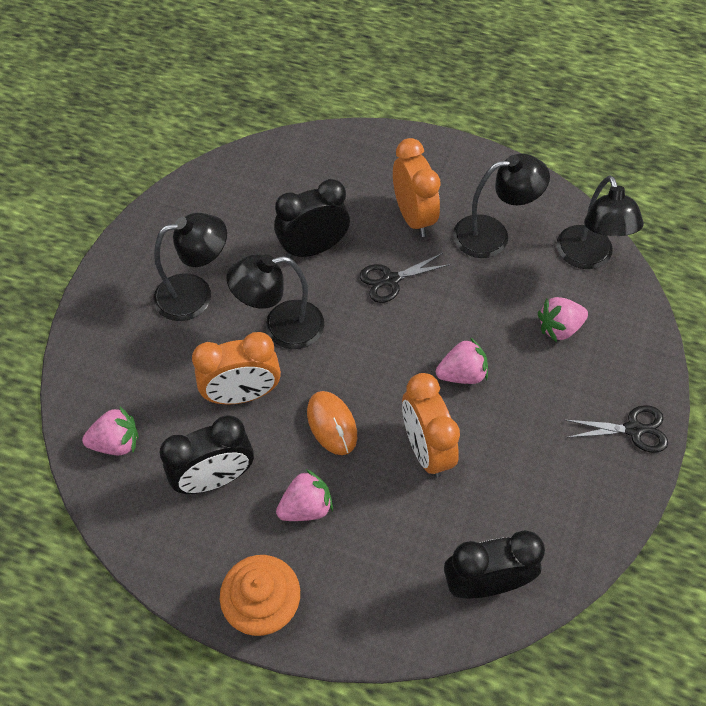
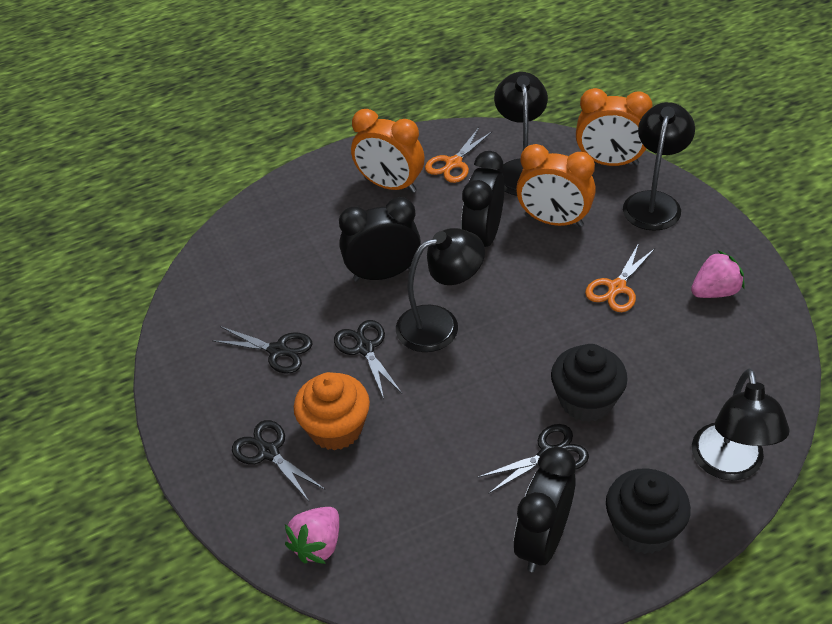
black cupcake: none = 0 -> [551,344,628,422] [606,468,691,554] = 2
black scissors: [360,253,451,303] [565,405,668,453] = 2 -> [212,326,312,374] [232,420,324,501] [334,320,402,399] [478,424,589,494] = 4
orange mouse: [307,391,357,455] = 1 -> none = 0
orange scissors: none = 0 -> [425,128,492,183] [585,243,655,312] = 2
pink strawberry: [82,407,139,455] [276,469,333,521] [436,337,488,384] [538,297,588,342] = 4 -> [285,507,339,564] [691,250,745,298] = 2

